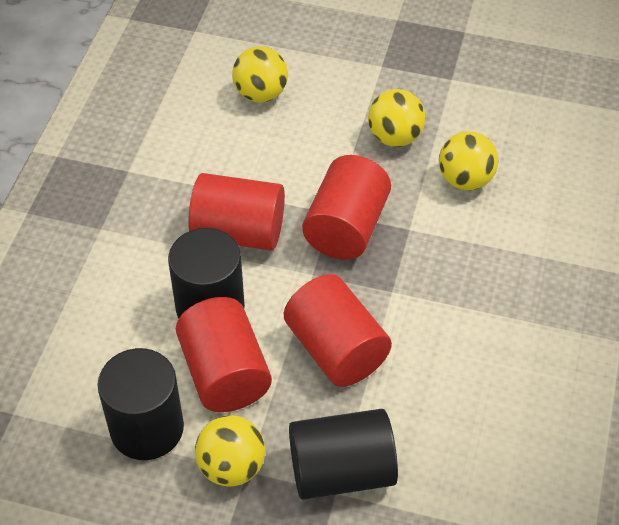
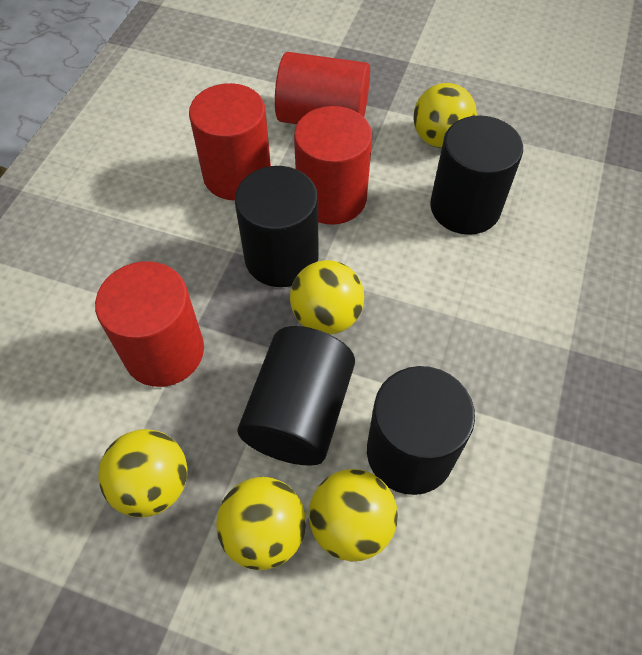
black cylinder: [98,348,184,460] [168,228,245,319] [289,409,398,500] = 3 -> [235,166,318,287] [237,326,355,466] [367,366,475,495] [430,116,523,235] = 4
yellow ball: [195,415,265,487] [232,46,288,103] [368,89,426,147] [439,131,498,191] = 4 -> [98,429,187,517] [216,477,306,570] [290,260,364,334] [309,469,398,561] [413,83,477,148] = 5

